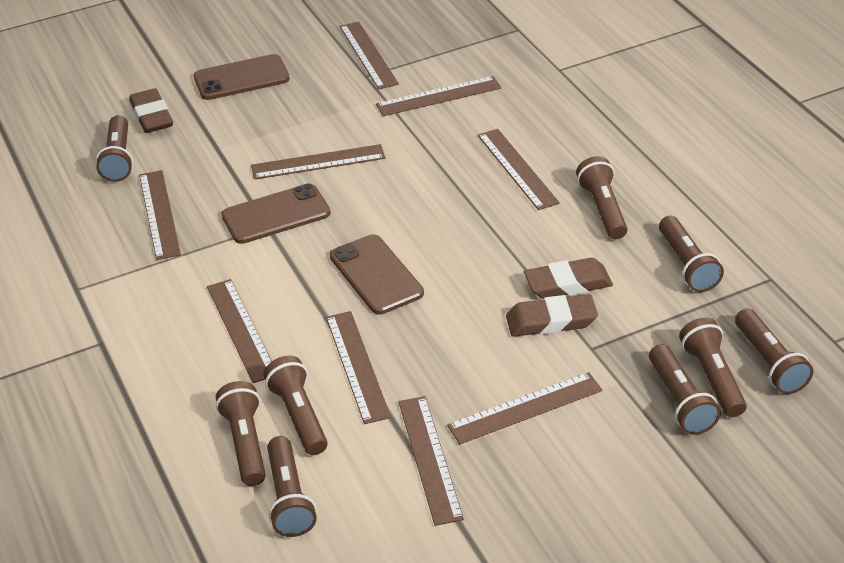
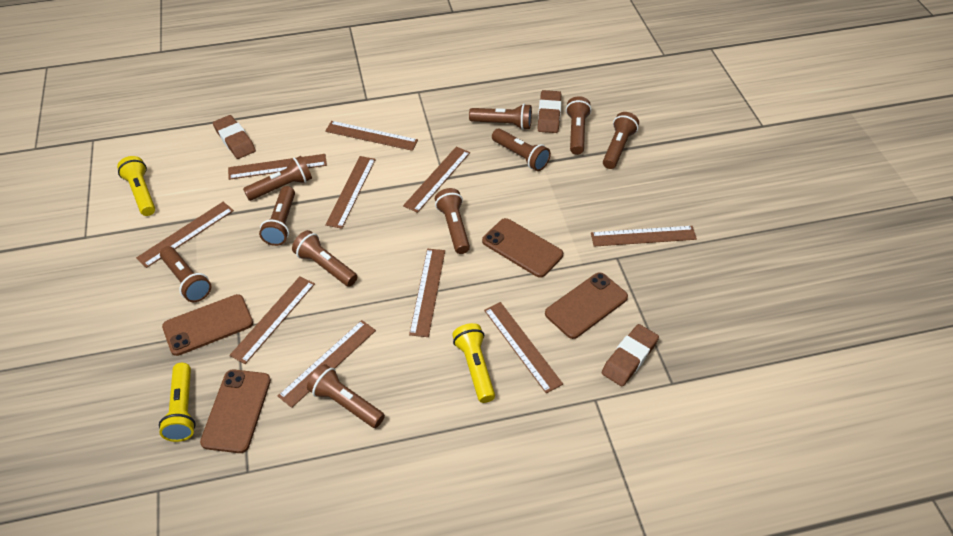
brown flashlight: [95,115,133,182] [216,381,266,486] [263,356,328,455] [267,436,317,537] [576,156,628,239] [649,344,721,435] [659,216,724,292] [679,317,747,417] [735,309,813,394] = 9 -> [160,246,211,302] [243,156,312,201] [259,186,295,246] [292,230,358,287] [307,364,385,428] [435,188,470,254] [469,104,532,130] [492,128,551,171] [566,96,591,155] [603,112,639,169] = 10
brown phone: [194,54,290,100] [221,184,331,244] [330,234,424,314] = 3 -> [162,294,253,356] [200,369,271,453] [482,218,563,278] [545,272,628,339] = 4
brown ruler: [139,170,181,260] [207,279,272,383] [251,144,385,180] [326,311,391,424] [340,22,399,89] [376,76,501,116] [399,396,464,526] [447,372,603,445] [478,129,560,210] = 9 -> [136,202,234,268] [228,154,327,180] [229,276,315,364] [278,320,376,408] [325,121,418,151] [325,156,376,229] [403,147,470,213] [409,249,445,337] [484,302,563,394] [591,226,697,247] = 10
yellow flashlight: none = 0 -> [117,156,155,216] [159,363,196,442] [452,323,495,403] = 3

